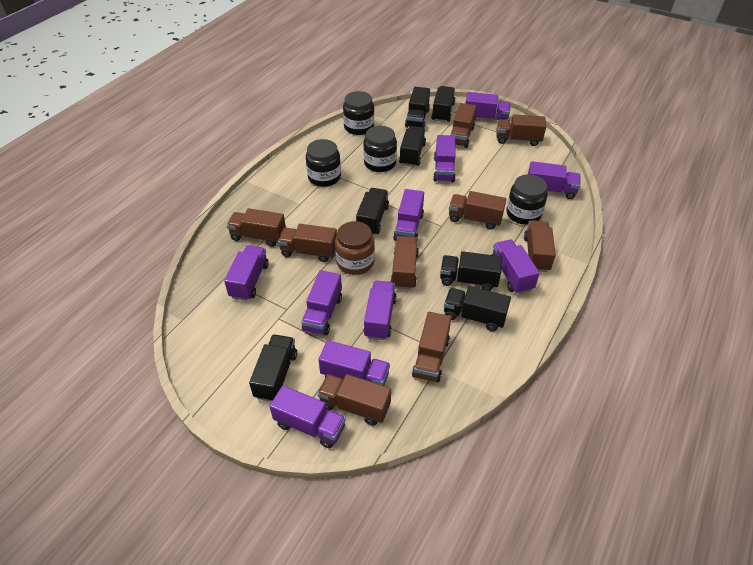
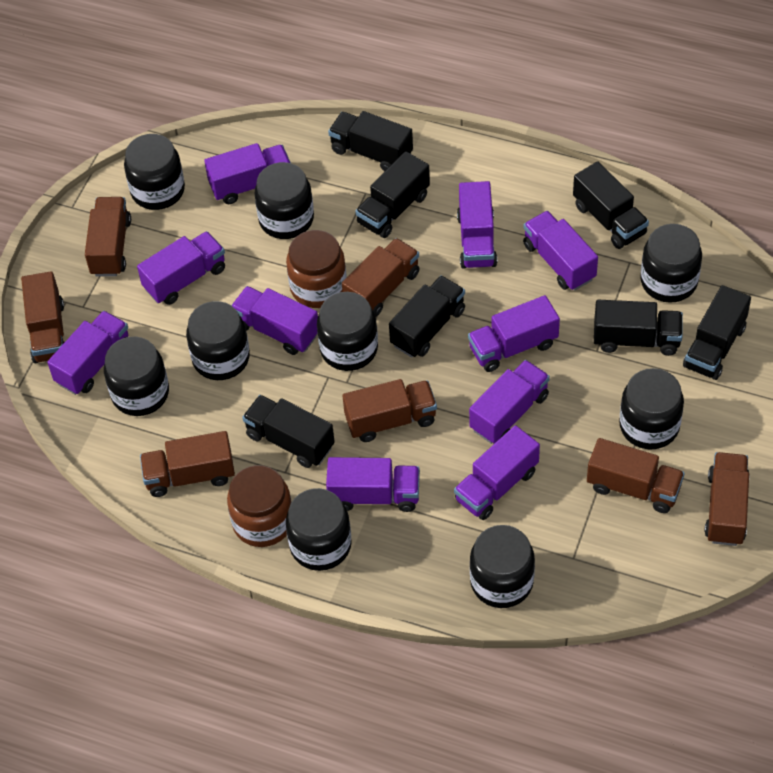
black jar: [306,139,341,187] [343,91,374,135] [363,126,397,172] [507,174,547,225] = 4 -> [104,337,169,416] [124,134,185,210] [186,301,250,380] [254,162,314,239] [286,488,352,571] [317,292,378,371] [470,525,535,608] [619,368,684,449] [640,224,702,303] = 9
brown jar: [335,221,375,275] = 1 -> [227,465,292,547] [286,230,347,308] = 2
brown truck: [227,208,286,247] [278,224,337,262] [318,374,391,426] [391,236,419,290] [412,312,451,382] [449,191,506,230] [450,103,476,148] [496,114,546,146] [524,220,556,272] = 9 -> [21,271,65,363] [85,197,131,277] [140,431,235,497] [342,238,420,317] [343,379,437,442] [587,438,685,513] [704,452,750,546] = 7

